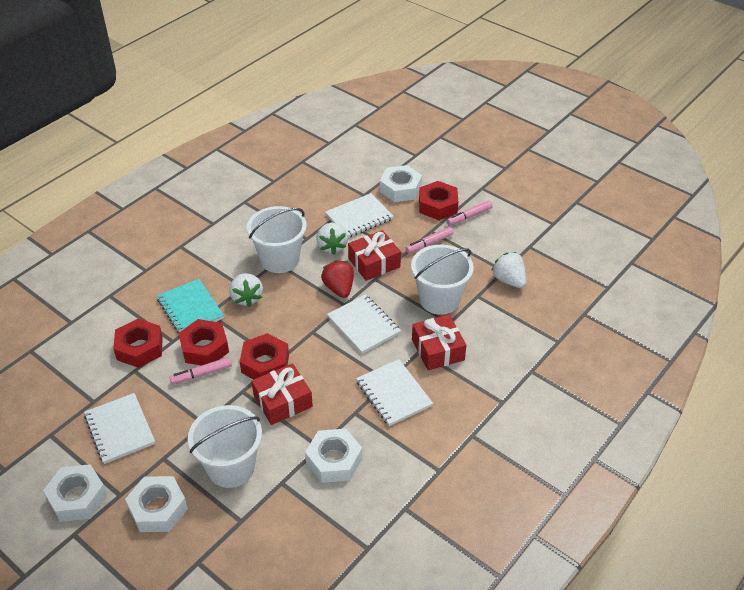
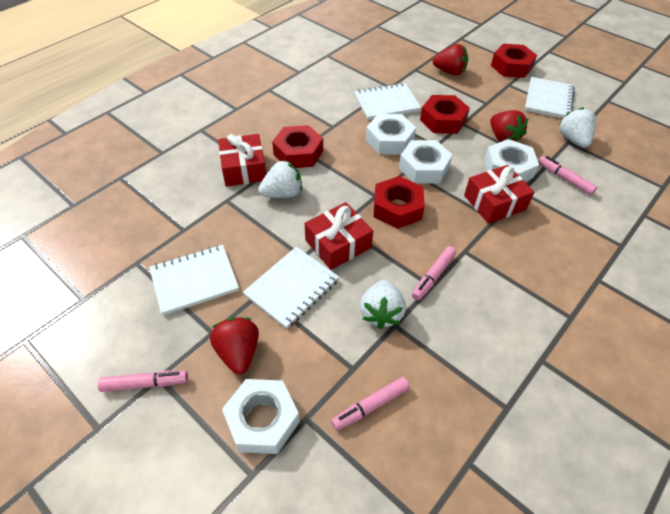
pink marker: [170,357,232,384] [405,227,454,254] [447,201,493,226] = 3 -> [98,370,188,392] [331,377,410,431] [412,246,456,301] [538,156,597,195] = 4
red strawberry: [321,260,354,298] = 1 -> [210,317,259,374] [433,44,468,76] [490,110,528,142] = 3
turquoise notebook: [157,279,224,333] = 1 -> none = 0
white bucket: [188,405,262,488] [247,206,307,273] [411,245,474,315] = 3 -> none = 0

